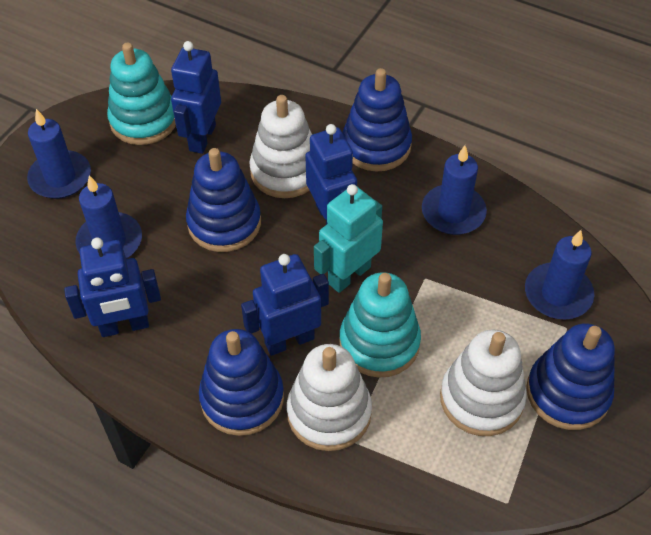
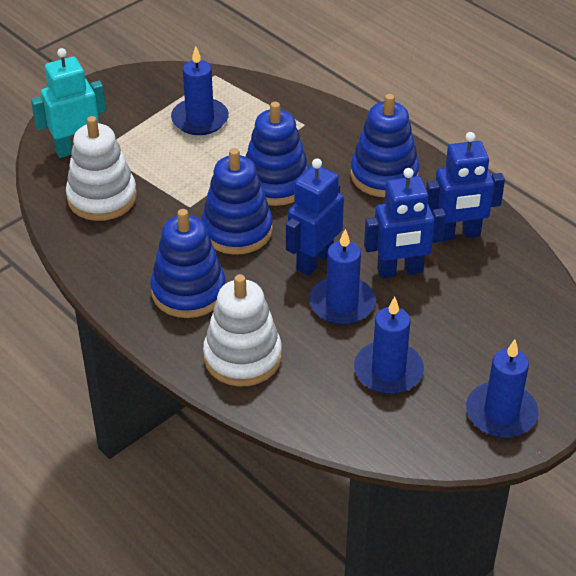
blue robot: [64,238,161,337] [171,41,221,154] [241,254,329,356] [305,124,357,225] = 4 -> [286,158,344,276] [364,168,446,278] [426,132,505,241] = 3
turquoise stacking toy: [107,43,176,145] [339,272,421,378] = 2 -> none = 0
white stacking toy: [249,95,312,198] [287,344,372,451] [440,329,527,436] = 3 -> [66,116,137,221] [203,274,282,386] = 2

